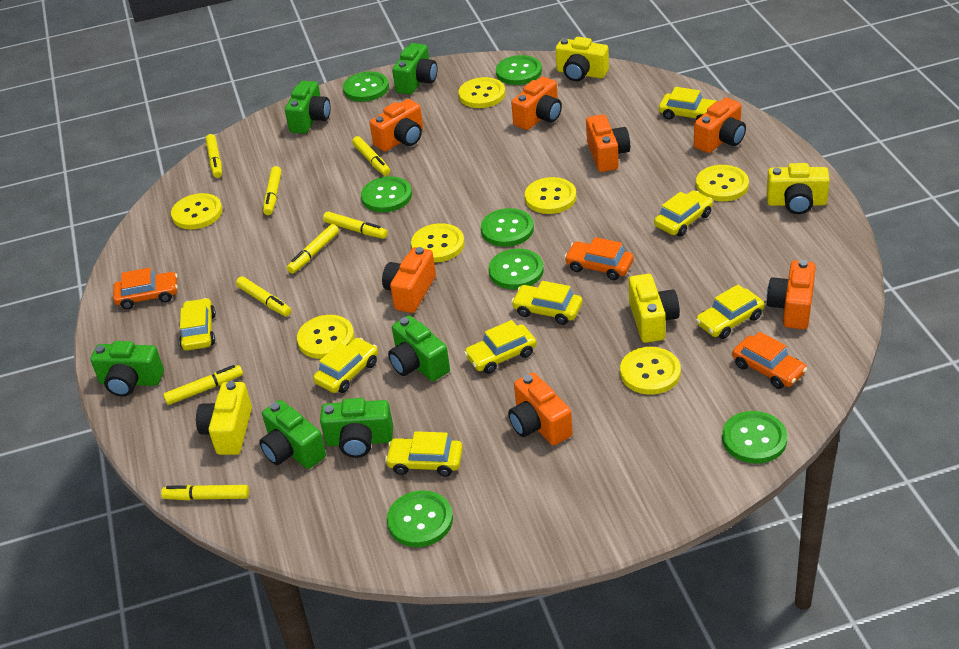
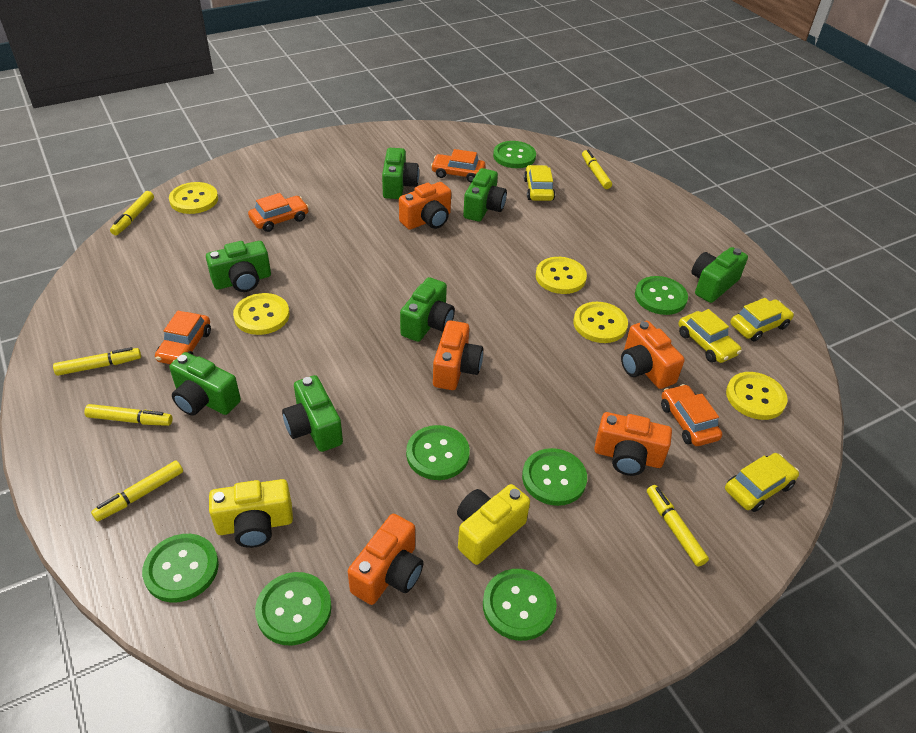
green camera: [91,341,164,397] [259,400,326,469] [285,81,331,134] [320,398,393,458] [388,316,450,381] [392,43,438,94] = 6 -> [169,352,241,416] [206,241,271,292] [282,375,343,452] [382,148,419,199] [400,277,455,342] [463,168,507,222] [692,247,748,303] = 7
orange camera: [370,99,423,152] [382,247,436,313] [508,373,573,445] [511,77,562,130] [586,114,630,172] [694,98,746,153] [767,260,816,329] = 7 -> [348,514,423,605] [399,182,451,230] [433,320,483,390] [594,412,672,476] [621,320,685,389] = 5
orange car: [113,268,178,309] [565,237,634,280] [732,332,807,389] = 3 -> [155,311,211,364] [248,193,309,232] [431,149,486,183] [661,384,722,446] = 4
yellow button: [171,193,222,229] [297,315,354,359] [411,223,465,262] [459,77,505,108] [525,177,577,214] [620,347,681,394] [696,165,749,201] = 7 -> [169,182,218,214] [233,293,290,335] [536,257,587,294] [573,302,628,343] [726,372,788,420] = 5
yellow camera: [196,381,252,455] [555,37,609,81] [629,274,680,343] [766,163,830,214] = 4 -> [209,479,293,548] [457,484,530,565] = 2
yellow car: [179,298,216,351] [313,338,378,393] [385,431,463,477] [464,320,536,374] [511,281,582,325] [654,190,713,237] [659,87,716,120] [696,284,764,339] = 8 -> [524,165,555,201] [679,309,741,363] [725,453,799,512] [730,298,794,342] = 4
yellow marker: [161,485,249,500] [163,365,243,405] [205,134,222,178] [236,276,291,316] [263,166,282,215] [287,224,339,274] [323,212,388,239] [352,136,390,176] = 8 -> [53,347,141,376] [85,404,173,426] [91,461,183,522] [110,191,154,235] [582,150,612,189] [647,485,709,567] = 6

